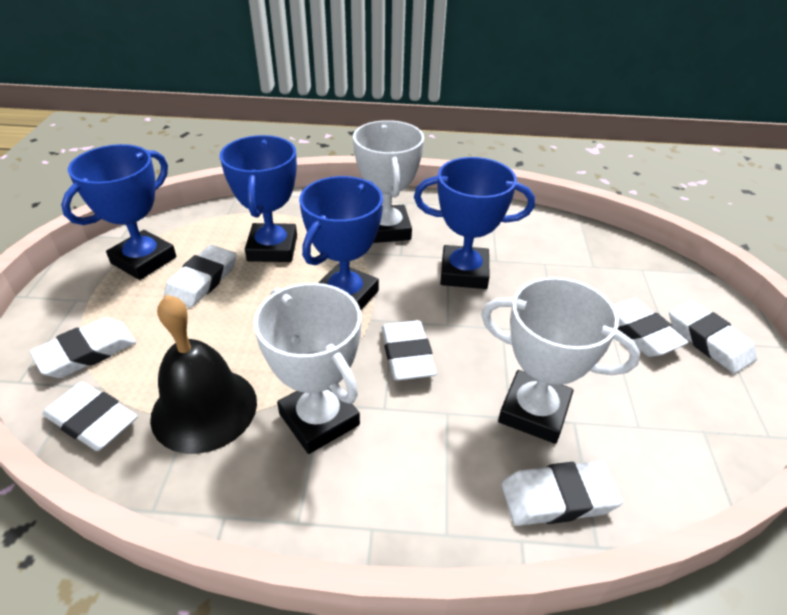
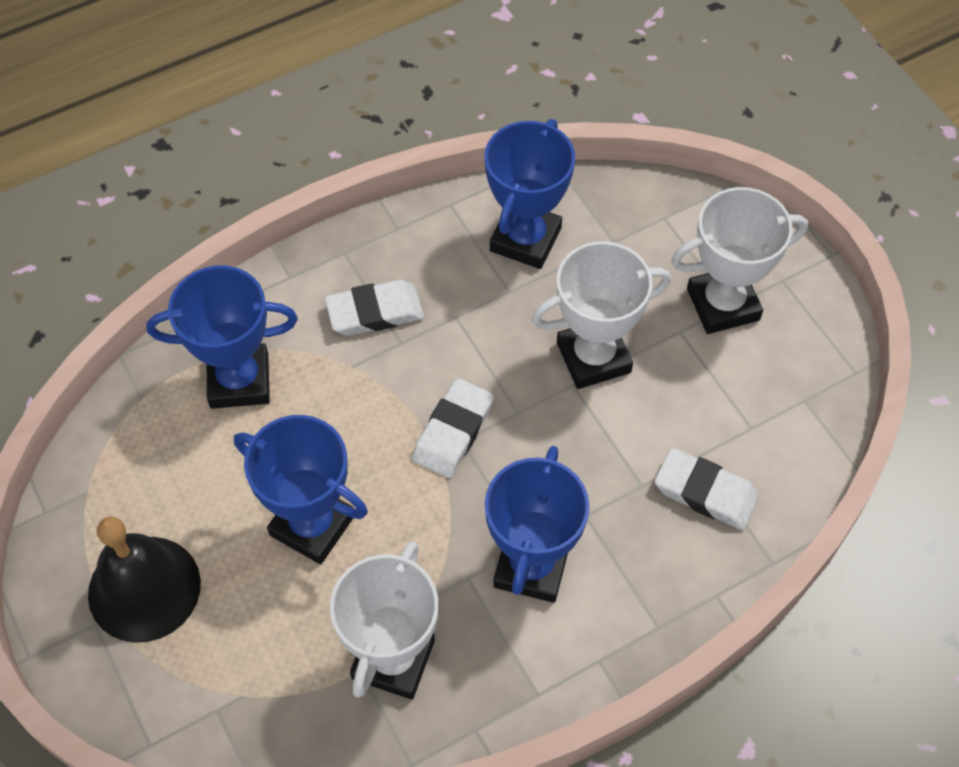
white eraser: [30,317,136,378] [43,382,138,451] [164,245,236,308] [382,320,437,381] [501,461,623,526] [613,298,688,357] [669,300,757,374] = 7 -> [325,280,424,336] [412,378,494,478] [655,448,759,530] = 3

